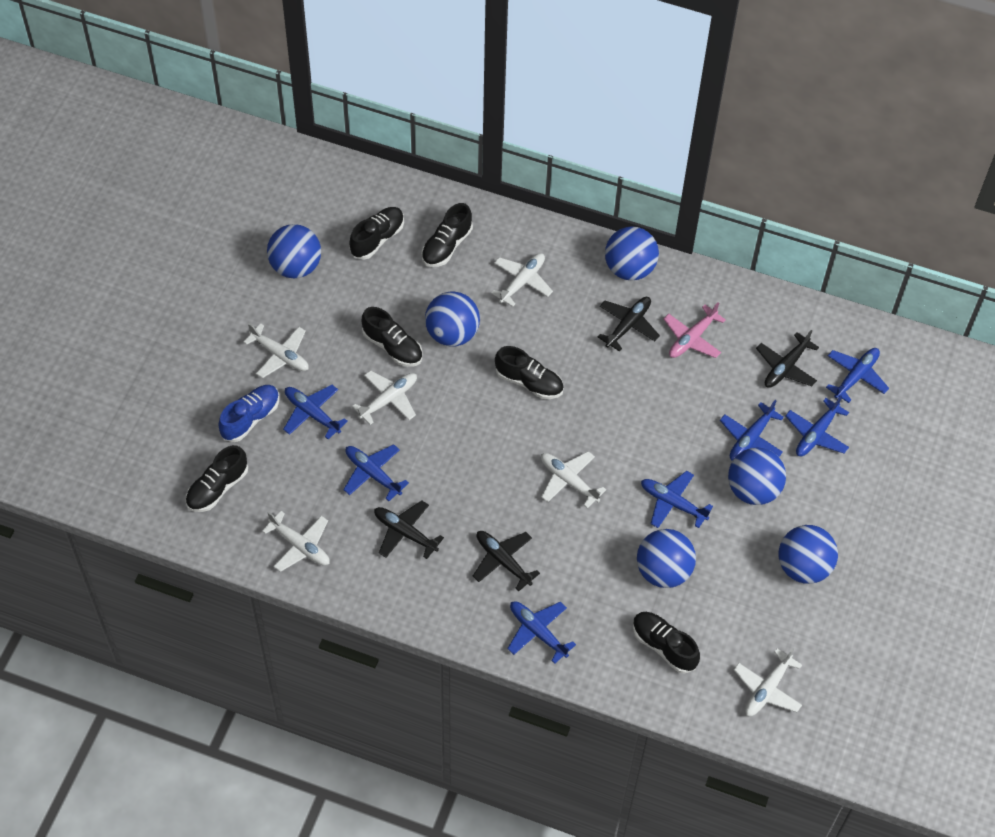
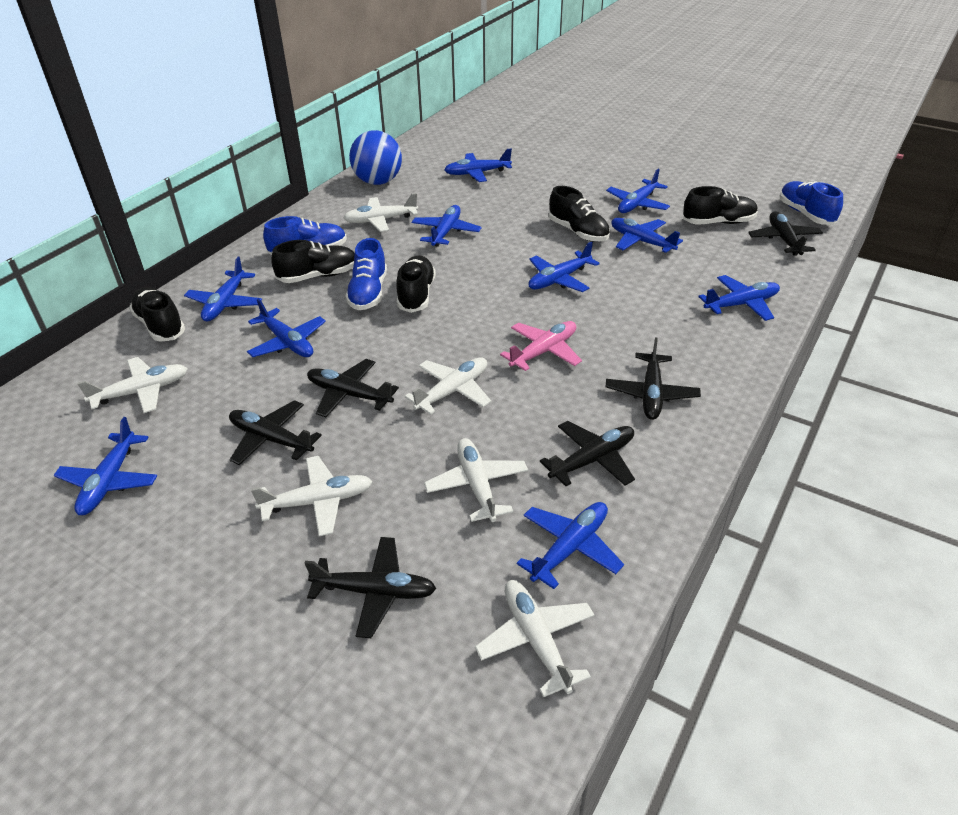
black plane: [374,500,444,559] [473,531,540,591] [598,297,660,352] [756,330,819,388] = 4 -> [229,400,322,465] [305,537,436,638] [307,359,399,417] [540,421,635,486] [606,337,701,420] [748,211,823,256] = 6
black shoe: [185,445,248,512] [349,207,404,260] [362,307,422,367] [421,203,473,267] [495,346,564,399] [633,612,700,674] = 6 -> [129,287,185,342] [272,240,355,283] [396,255,436,313] [549,186,610,242] [683,186,758,225] = 5
blue ball: [267,224,321,278] [425,291,480,347] [605,226,659,281] [637,529,696,588] [728,447,786,505] [779,525,838,584] = 6 -> [349,130,402,185] = 1
blue plane: [283,385,348,439] [343,444,409,501] [507,601,576,664] [641,471,713,528] [720,400,784,461] [785,395,849,456] [826,348,889,403] = 7 -> [53,417,157,515] [184,257,262,322] [247,299,326,357] [412,205,482,247] [444,149,512,182] [517,502,624,589] [528,241,600,292] [606,169,670,213] [611,218,683,253] [698,275,780,321] = 10
blue shoe: [218,385,279,442] = 1 -> [263,216,347,255] [345,238,387,310] [780,181,843,225] = 3

